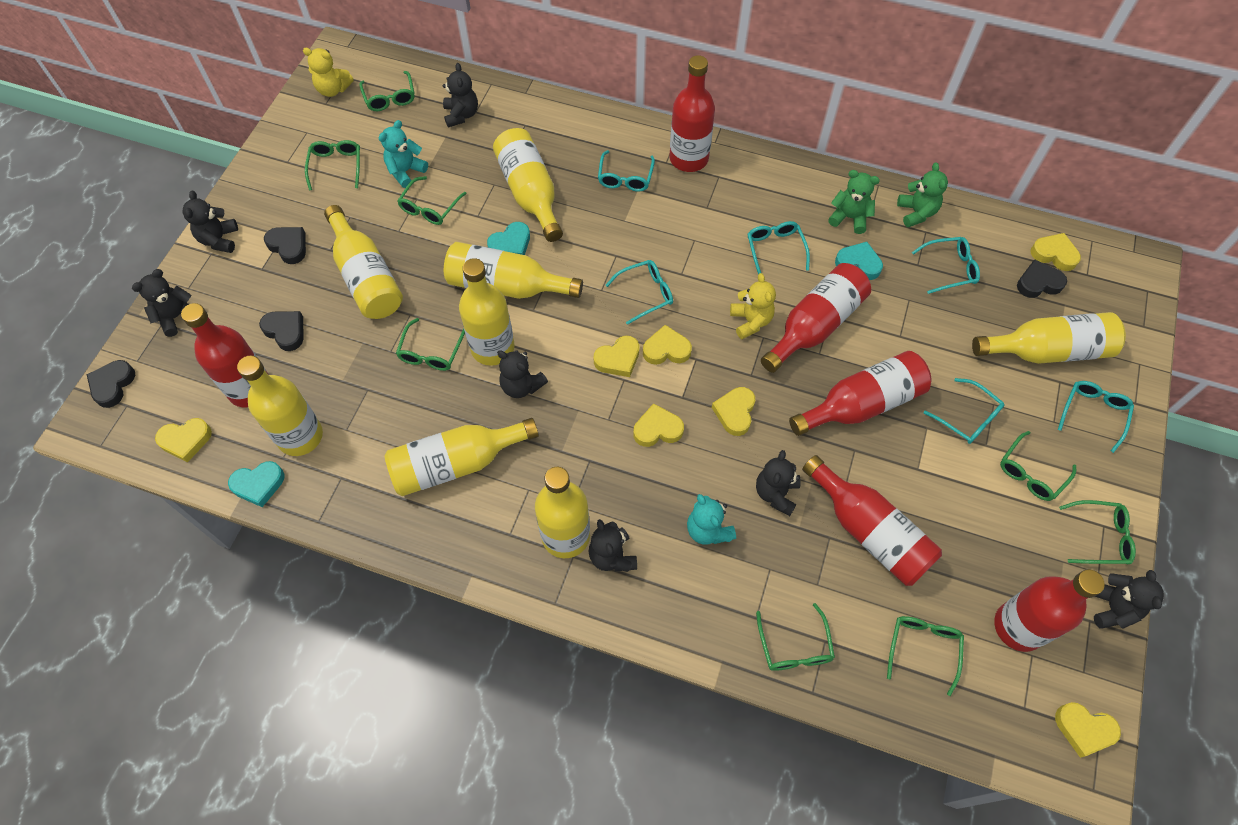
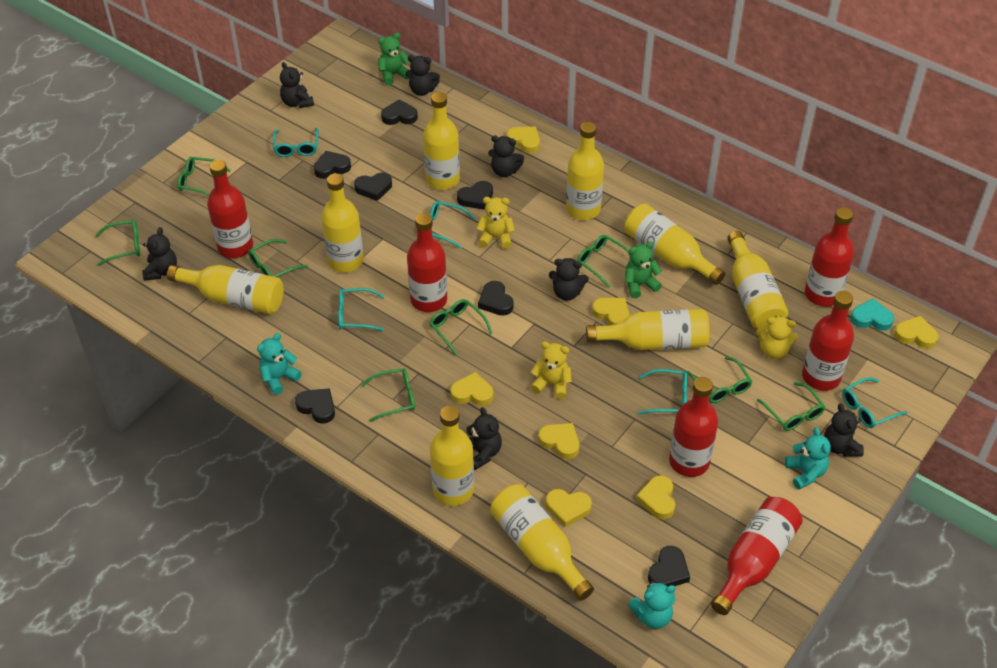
black heart: [86,360,135,408] [259,311,303,351] [264,227,306,264] [1017,259,1067,298] = 4 -> [295,388,335,424] [314,151,351,179] [354,172,392,201] [381,99,418,125] [457,181,493,210] [478,281,514,316] [648,546,690,587] = 7
turquoise glasses: [598,150,655,192] [606,260,673,325] [747,221,810,275] [912,237,980,294] [924,378,1004,444] [1058,381,1134,453] = 6 -> [273,128,319,157] [338,288,385,331] [429,201,476,248] [638,369,687,414] [842,377,908,428] = 5
turquoise heart: [228,461,285,507] [487,222,530,255] [835,242,883,280] = 3 -> [851,298,894,331] = 1
turquoise teddy bear: [379,120,428,188] [687,494,736,545] = 2 -> [257,333,302,395] [628,581,676,629] [785,427,831,490] = 3
yellow bottle: [237,355,323,456] [324,205,403,319] [384,418,539,496] [444,242,583,299] [459,258,515,366] [493,128,563,242] [535,467,590,558] [972,312,1126,364] = 8 -> [167,265,284,314] [321,174,364,272] [423,92,460,190] [430,406,474,506] [490,484,594,601] [566,122,604,220] [586,309,710,350] [624,204,725,285] [727,231,788,330] = 9
yellow teddy bear: [303,48,354,97] [730,273,776,339] = 2 -> [476,197,515,249] [531,342,572,399] [756,316,798,359] = 3

